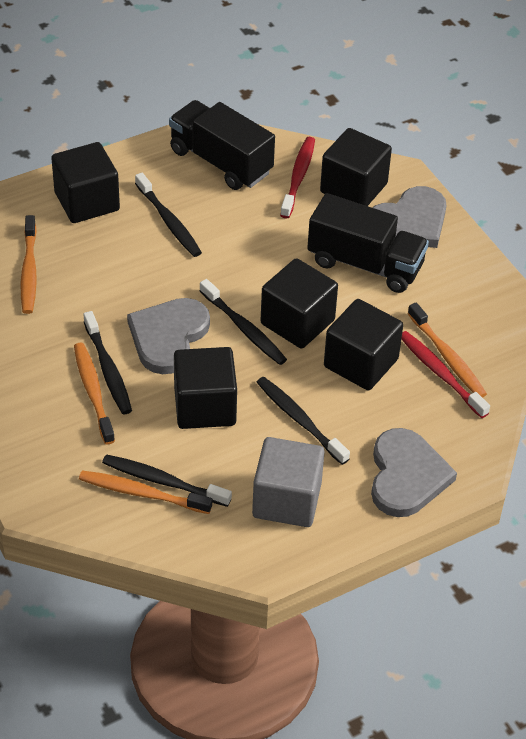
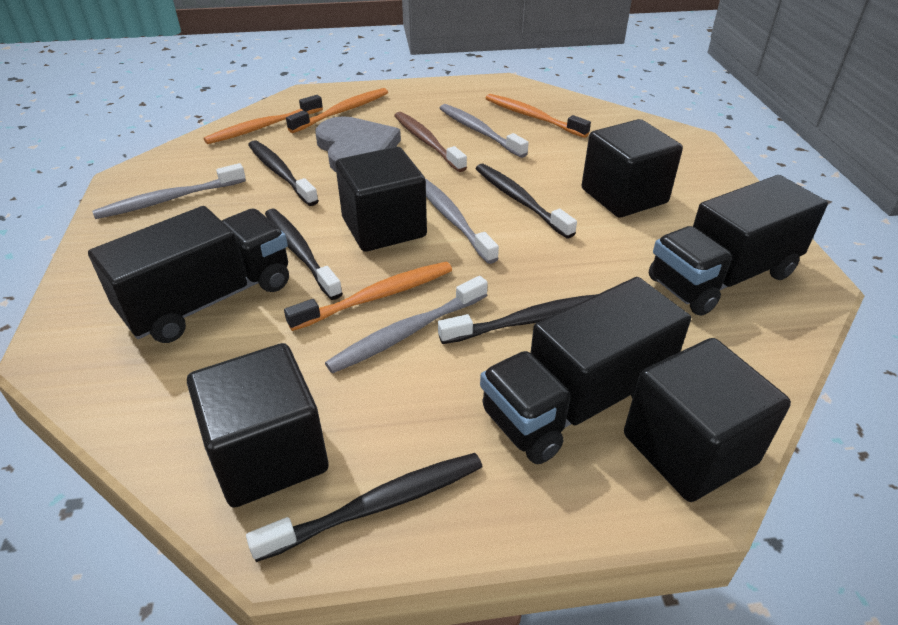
black cube: [51,142,120,223] [174,347,237,429] [260,258,338,349] [320,128,392,206] [324,299,403,390] = 5 -> [187,343,329,508] [335,147,427,252] [582,119,683,218] [624,338,791,502] = 4
black truck: [169,100,275,190] [307,193,429,293] = 2 -> [88,206,289,343] [480,277,691,464] [649,175,828,316] = 3
brown toothbrush: none = 0 -> [394,112,467,172] = 1
grey cube: [252,437,325,527] = 1 -> none = 0
grey heart: [127,298,210,374] [371,428,457,517] [372,186,447,248] = 3 -> [315,116,401,172] = 1
grey toothbrush: none = 0 -> [92,163,246,219] [325,276,488,374] [425,179,499,264] [440,104,529,158] = 4
red toothbrush: [280,137,315,218] [402,331,490,418] = 2 -> none = 0

